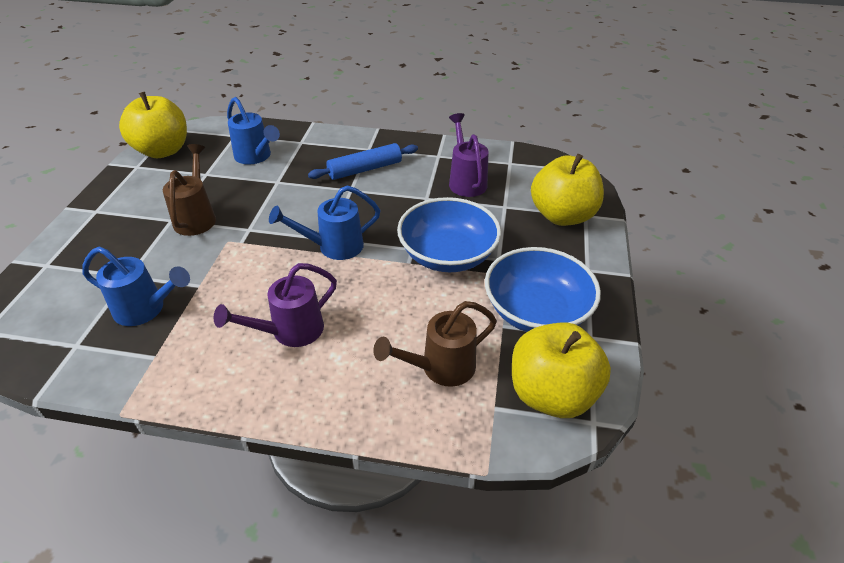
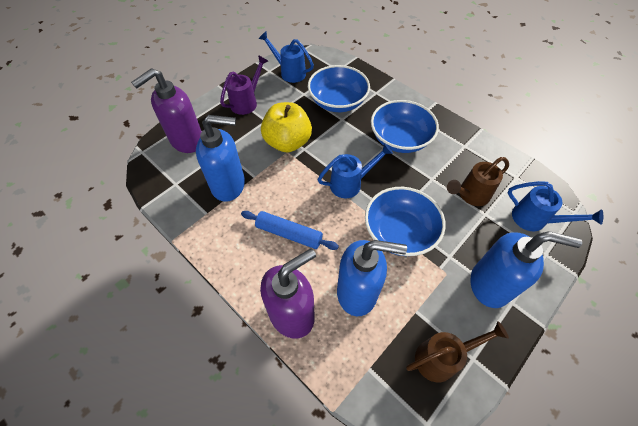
blue bowl: [397,197,501,272] [485,247,601,332] = 2 -> [308,65,370,112] [365,187,446,256] [371,100,439,153] = 3
blue soap dispenser: none = 0 -> [196,115,245,202] [337,240,407,316] [470,231,582,308] = 3
purple soap dispenser: none = 0 -> [131,68,202,153] [260,248,316,338] = 2
purple watering can: [214,263,337,347] [449,113,489,197] = 2 -> [220,55,268,115] = 1
yellow apple: [119,92,187,158] [512,322,611,418] [531,154,604,226] = 3 -> [261,102,312,153] = 1

